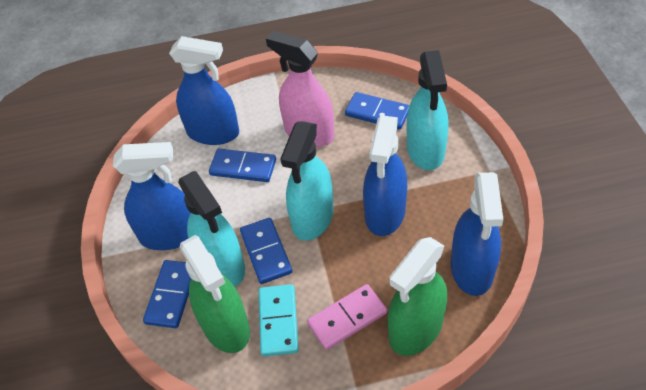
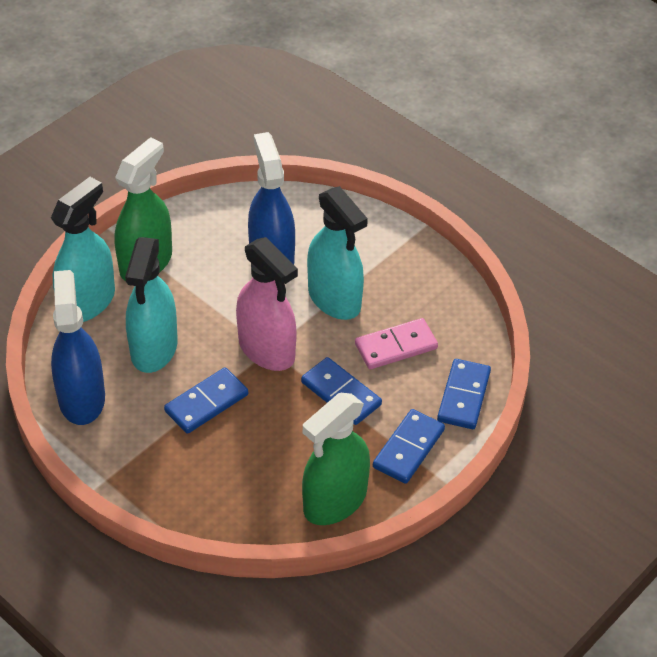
blue spray bottle: [113,142,191,250] [169,36,239,145] [363,116,407,236] [451,172,503,296] = 4 -> [51,270,105,425] [248,132,295,264] = 2
turquoise domino: [259,284,299,357] = 1 -> none = 0

